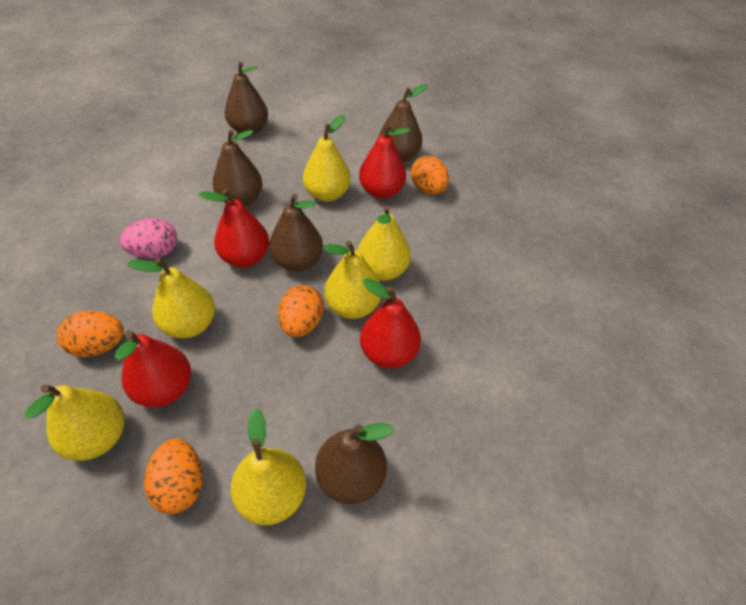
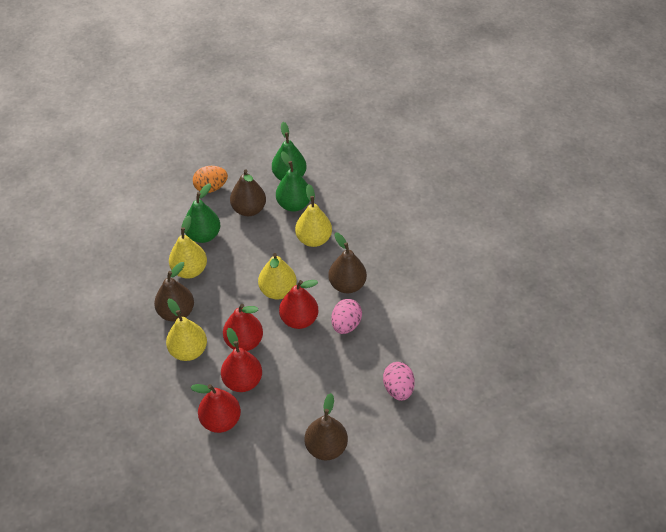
brown pear: [212,129,263,206] [225,62,268,135] [269,194,323,272] [315,423,394,504] [379,84,428,162] = 5 -> [154,262,194,322] [230,169,266,216] [304,393,348,461] [328,232,367,293] = 4
green pear: none = 0 -> [185,183,220,243] [272,122,306,181] [276,151,310,212] = 3
orange egg: [57,311,124,357] [144,438,203,514] [278,285,324,337] [411,156,449,194] = 4 -> [193,166,228,193] = 1
pink egg: [120,218,177,258] = 1 -> [331,299,362,334] [383,362,415,401] = 2
yellow pear: [25,384,124,461] [127,258,215,338] [231,408,306,525] [303,115,351,202] [322,240,381,319] [357,205,411,281] = 6 -> [166,299,207,361] [169,215,207,279] [258,253,297,300] [295,184,332,247] = 4

